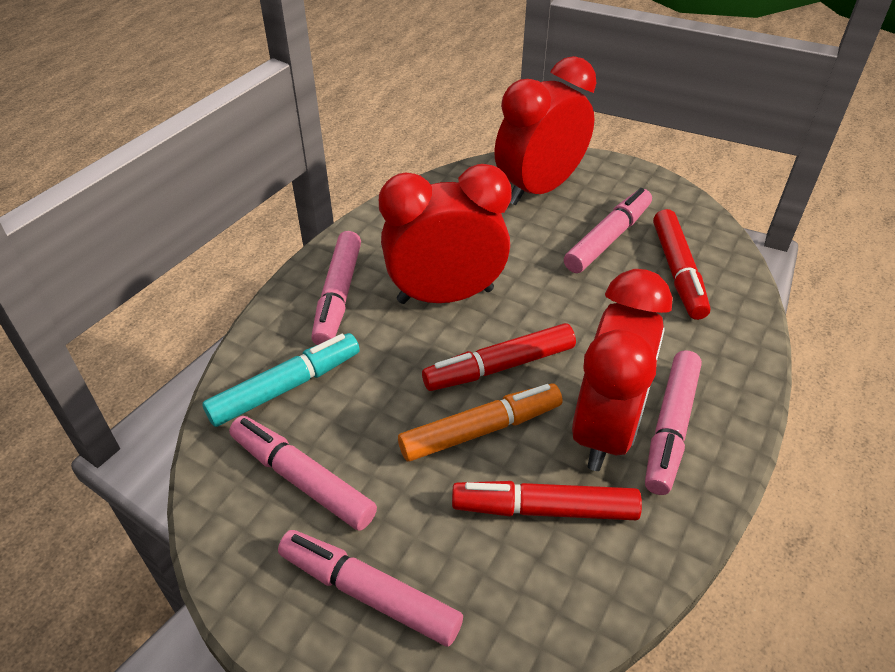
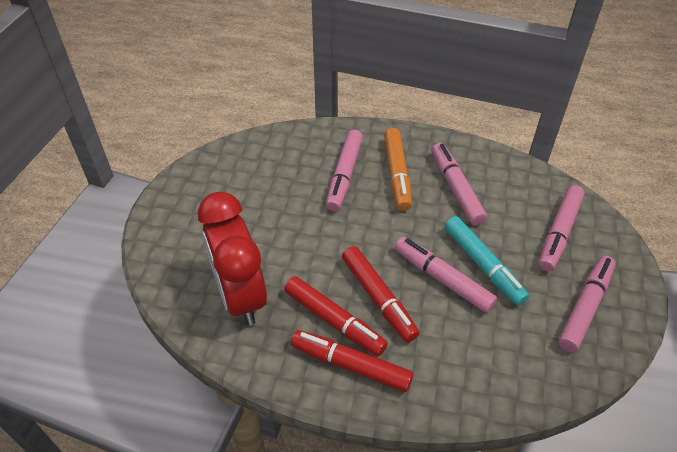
red clock: [379,164,511,304] [494,56,596,205] [572,269,673,471] = 3 -> [198,191,267,325] = 1

